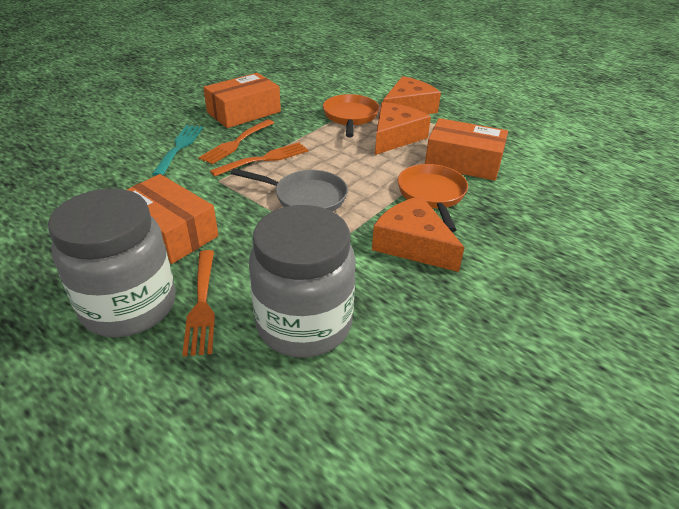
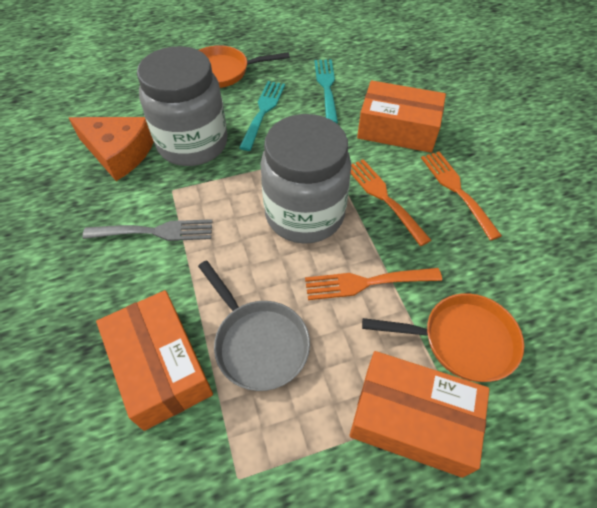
grey fork: none = 0 -> [82,219,212,241] = 1
orange cheese: [372,196,465,272] [375,102,431,155] [383,76,441,114] = 3 -> [69,117,154,181] = 1
turquoise fork: [152,125,203,176] = 1 -> [239,81,285,151] [314,59,338,123] = 2

